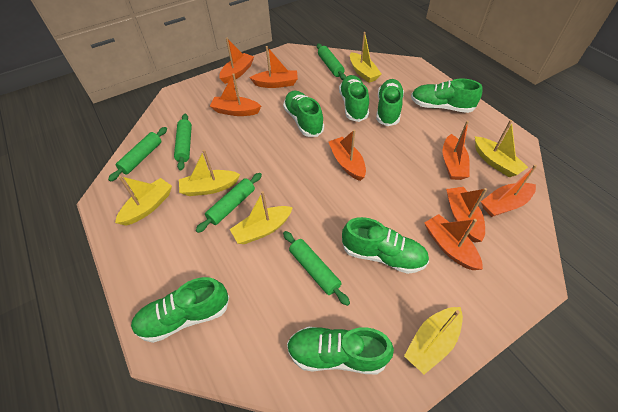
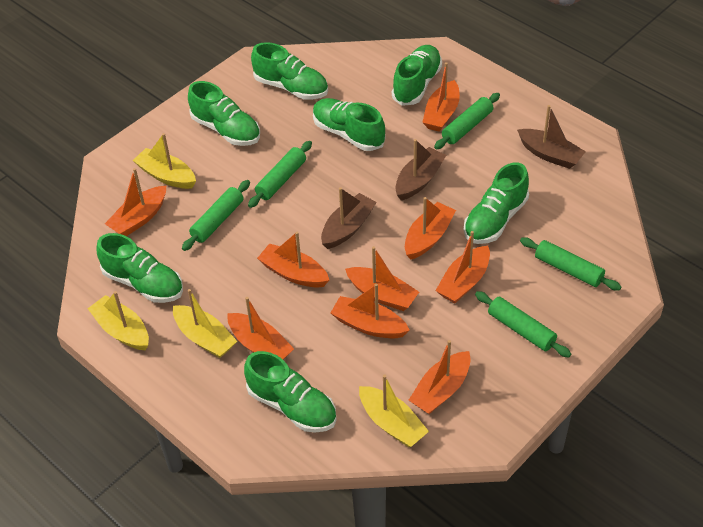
brown boat: none = 0 -> [321,187,377,249] [395,139,446,200] [517,105,586,169] = 3
orange boat: [210,73,261,116] [219,38,254,84] [249,46,298,88] [328,130,366,181] [425,214,483,270] [443,121,470,180] [446,187,487,243] [481,165,537,217] = 8 -> [105,168,166,236] [228,297,294,360] [257,232,329,288] [331,284,410,338] [345,246,419,311] [405,197,456,260] [409,340,471,414] [422,62,460,132] [435,231,490,303] = 9
yellow boat: [115,176,172,225] [179,150,240,196] [230,191,293,244] [350,32,382,83] [404,307,463,375] [475,120,528,177] = 6 -> [87,291,149,350] [133,133,196,189] [173,289,237,358] [359,375,429,447] = 4

